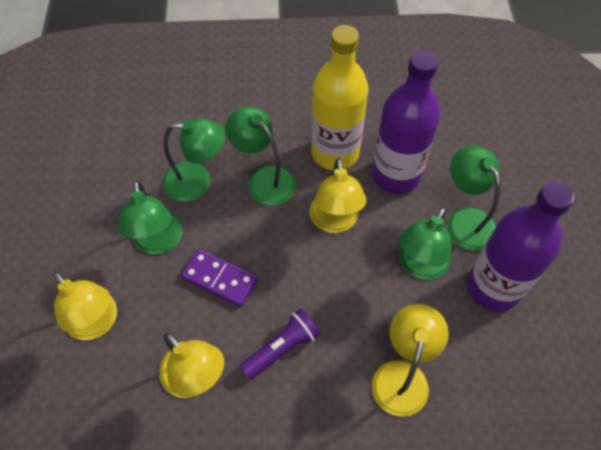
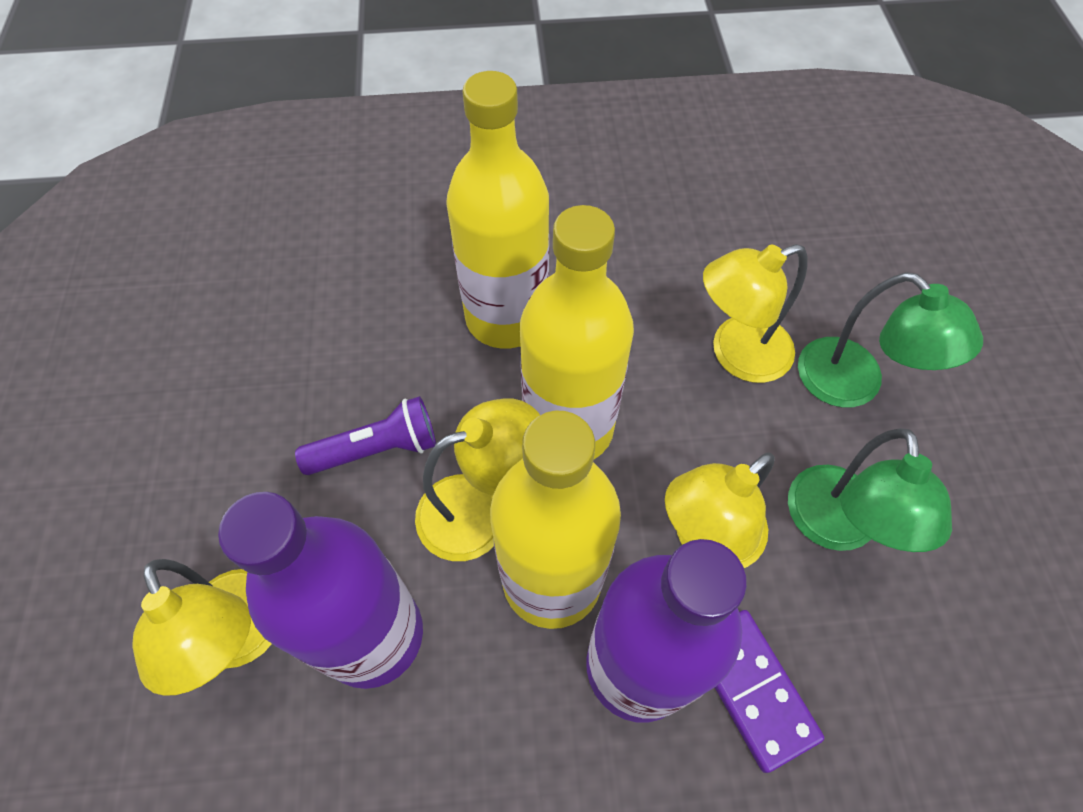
green lamp: [119,180,182,255] [163,118,225,202] [225,107,296,206] [399,207,451,280] [447,145,501,251] = 5 -> [788,428,952,552] [798,272,983,407] = 2
yellow bottle: [311,25,369,170] = 1 -> [446,71,549,349] [490,411,621,629] [520,205,634,459] = 3

